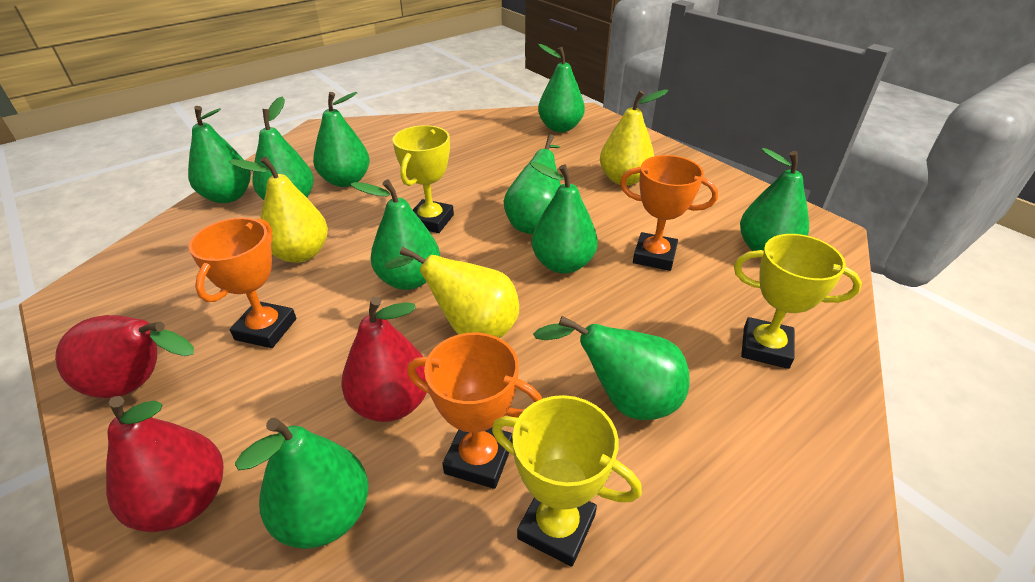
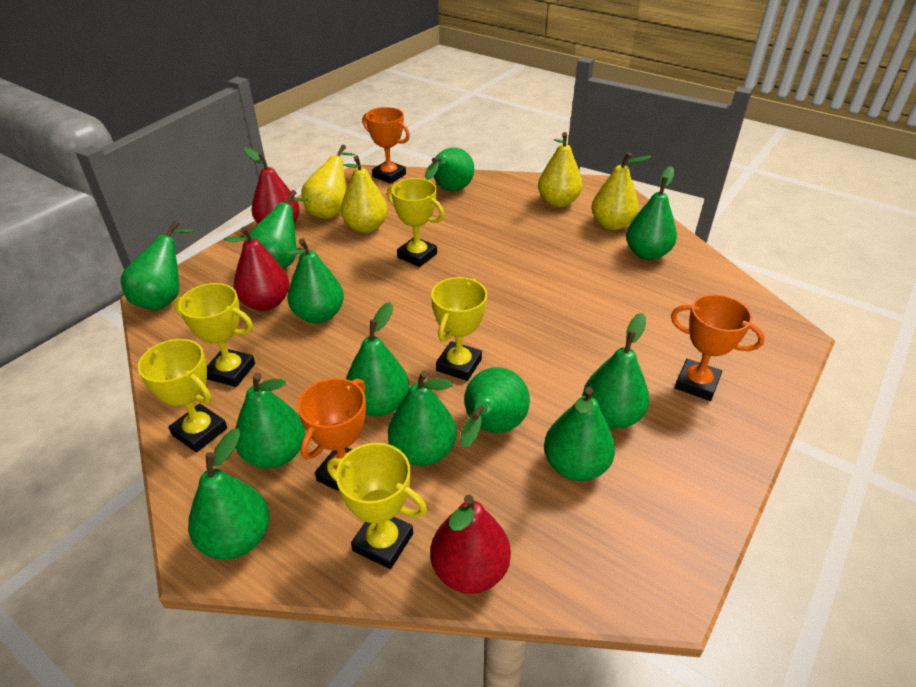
green pear: [188,106,251,203] [235,418,368,549] [253,97,314,200] [313,92,370,187] [351,179,440,290] [504,134,561,234] [530,162,598,274] [533,316,690,420] [538,44,585,132] [740,148,809,251] = 10 -> [121,221,194,310] [188,428,270,560] [235,373,305,469] [245,190,308,269] [284,238,344,324] [346,302,409,416] [388,370,457,466] [425,148,474,191] [460,367,530,448] [544,387,615,481] [583,313,650,429] [626,166,677,260] = 12
yellow pear: [229,156,328,263] [384,247,519,338] [600,89,668,186] = 3 -> [301,145,355,219] [341,156,388,233] [538,132,582,207] [592,152,652,230] = 4
yellow trophy: [393,125,454,233] [492,395,642,567] [734,234,862,369] = 3 -> [137,339,227,452] [174,283,255,387] [327,443,427,569] [387,178,444,267] [431,277,487,381] = 5

